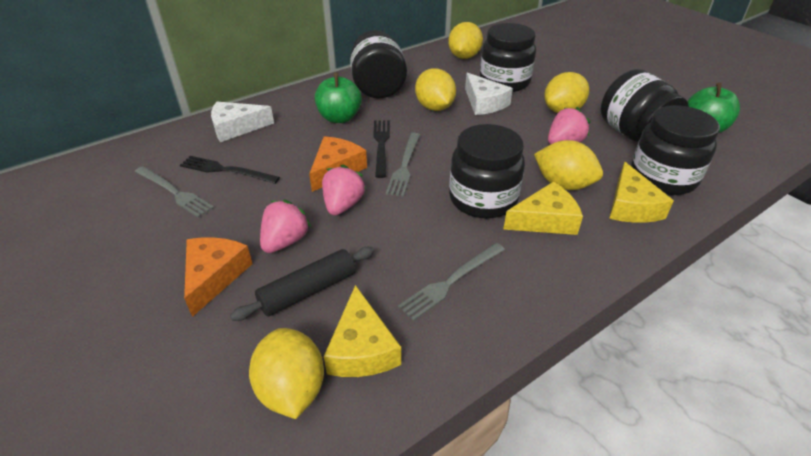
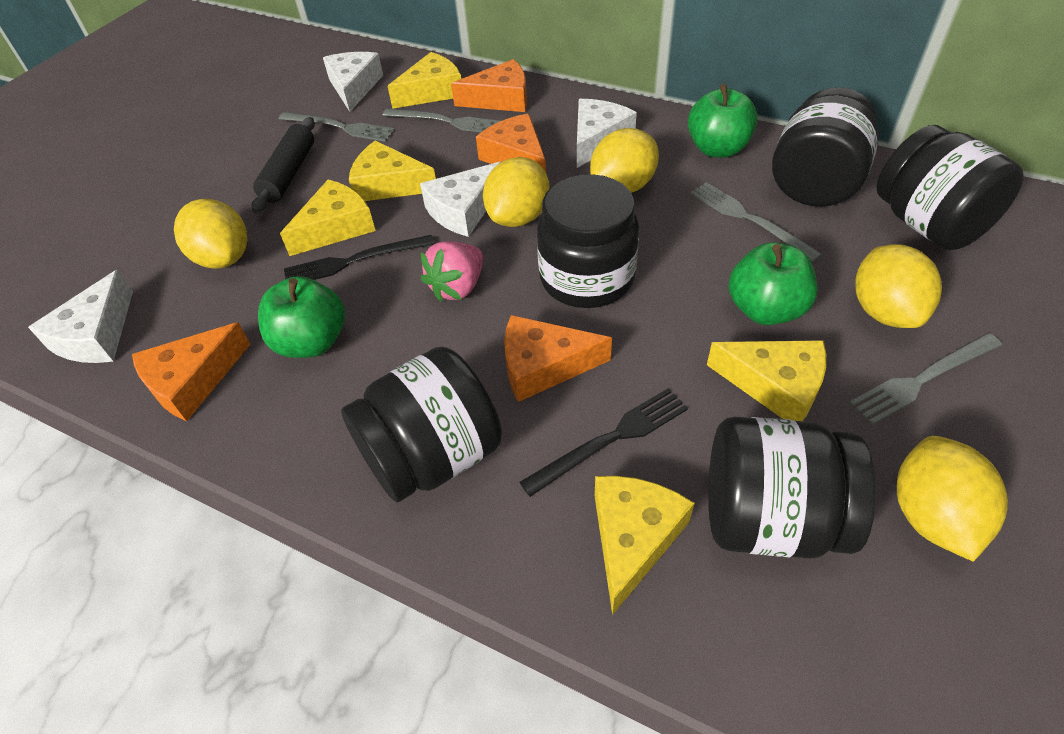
green apple: [315,72,362,123] [687,83,740,133] = 2 -> [258,276,345,358] [688,84,758,158] [728,242,818,325] = 3
grey fork: [135,166,214,218] [386,133,420,197] [398,243,505,321] = 3 -> [279,112,395,142] [383,108,500,132] [690,182,822,262] [849,333,1002,425] = 4
orange cheese: [184,237,252,317] [309,136,367,192] = 2 -> [132,322,250,421] [451,59,527,112] [476,114,546,172] [504,315,612,402] = 4
pink strawberry: [260,200,311,253] [322,164,366,216] [548,107,591,144] = 3 -> [421,241,483,302] = 1
white cheese: [211,102,274,142] [465,73,513,115] = 2 -> [28,270,133,363] [323,52,383,112] [420,162,501,237] [577,99,637,168] = 4
yellow cheese: [324,285,401,377] [503,182,583,235] [609,162,674,223] = 3 -> [280,180,376,256] [349,141,436,201] [387,52,461,109] [595,476,695,615] [707,340,826,421] = 5

